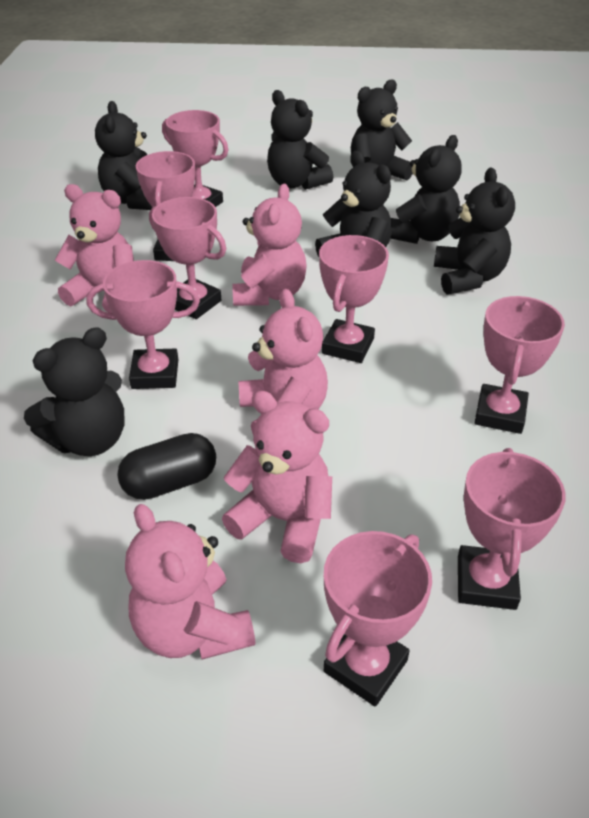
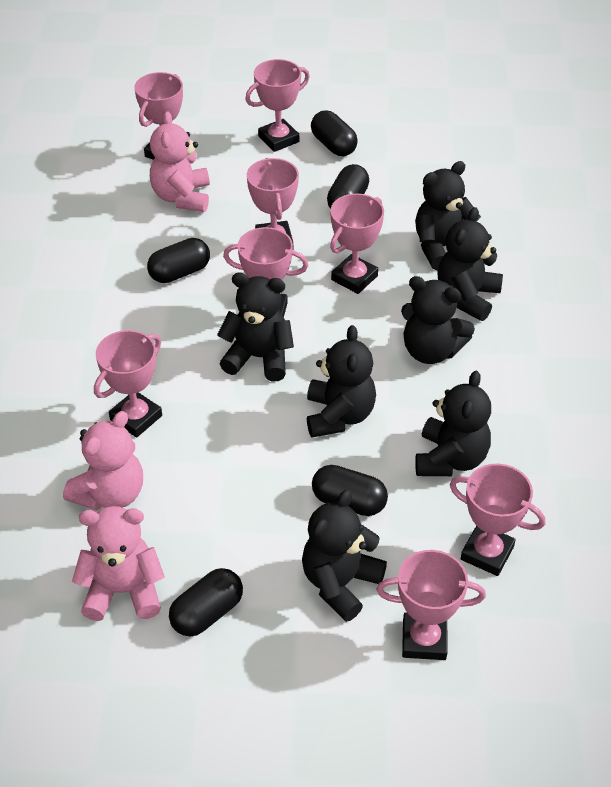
black capsule: [117,433,216,500] = 1 -> [147,238,210,283] [169,568,243,637] [311,110,358,156] [312,465,388,516] [327,164,369,209] = 5
pink teddy bear: [55,184,134,313] [125,504,256,659] [222,391,332,563] [233,184,307,306] [239,289,328,435] = 5 -> [63,411,143,510] [72,506,165,621] [150,111,210,212] = 3

